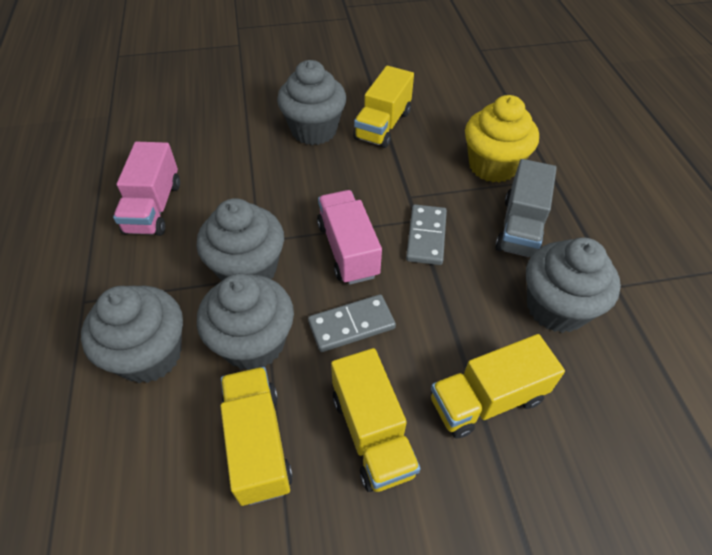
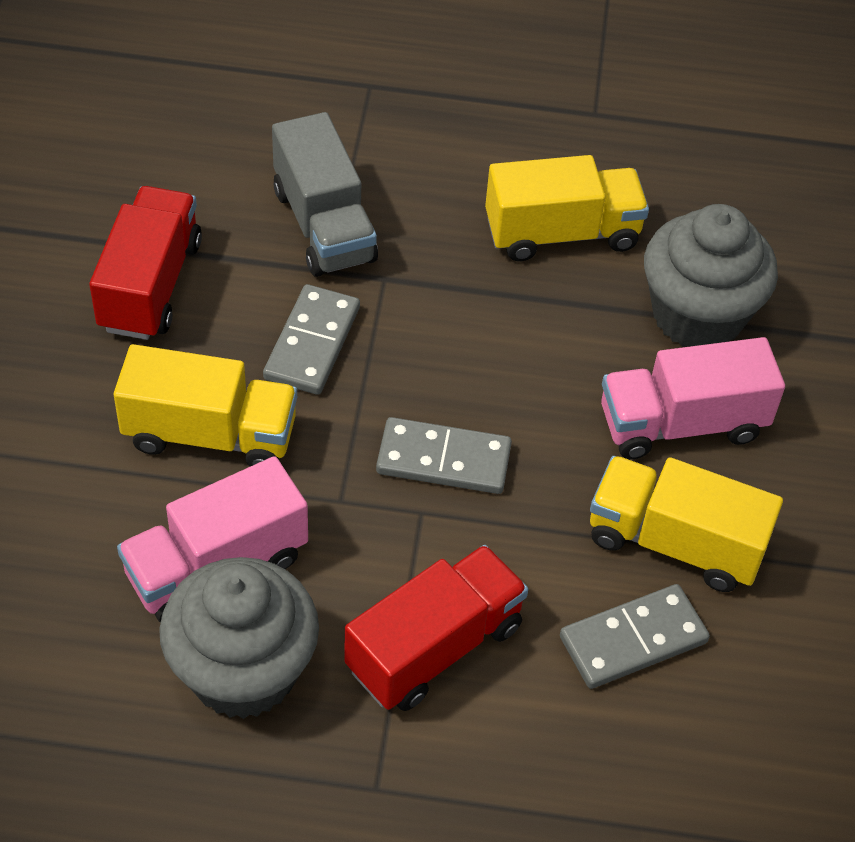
grey cupcake: [81,286,183,383] [197,198,284,281] [197,273,294,370] [277,60,346,145] [526,237,621,333] = 5 -> [159,557,319,719] [644,204,778,347] = 2
grey domino: [308,294,396,352] [406,204,447,265] = 2 -> [263,284,360,395] [376,417,512,494] [560,584,710,689] = 3
red truck: none = 0 -> [89,186,202,340] [344,545,528,711] = 2
yellow cupcake: [465,95,539,183] = 1 -> none = 0
yellow truck: [220,367,293,506] [331,348,420,492] [353,66,414,148] [431,334,565,439] = 4 -> [114,344,297,466] [485,155,649,262] [590,456,783,592] = 3

